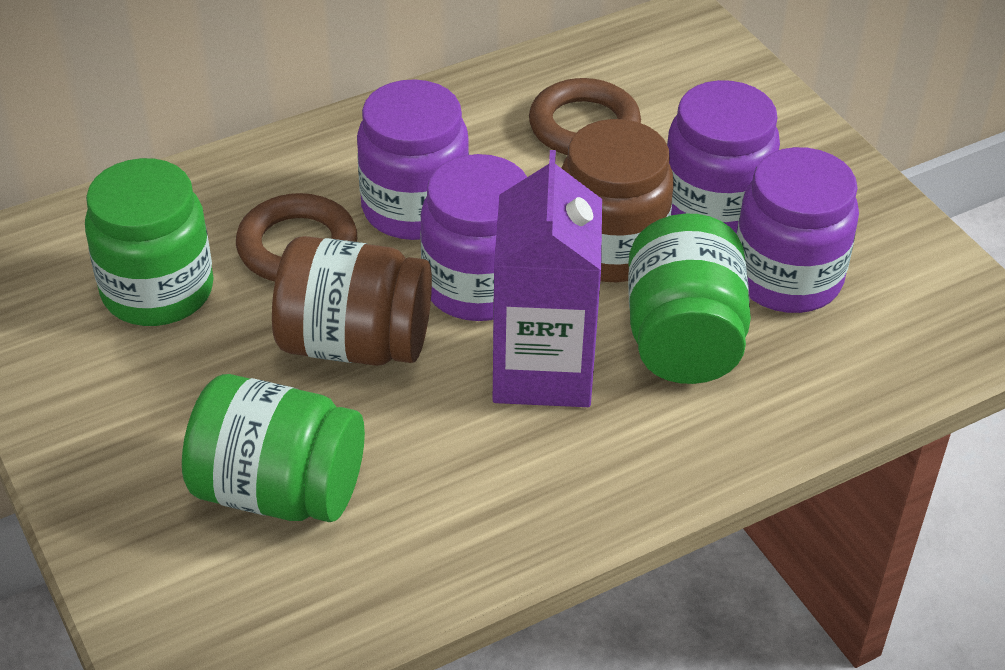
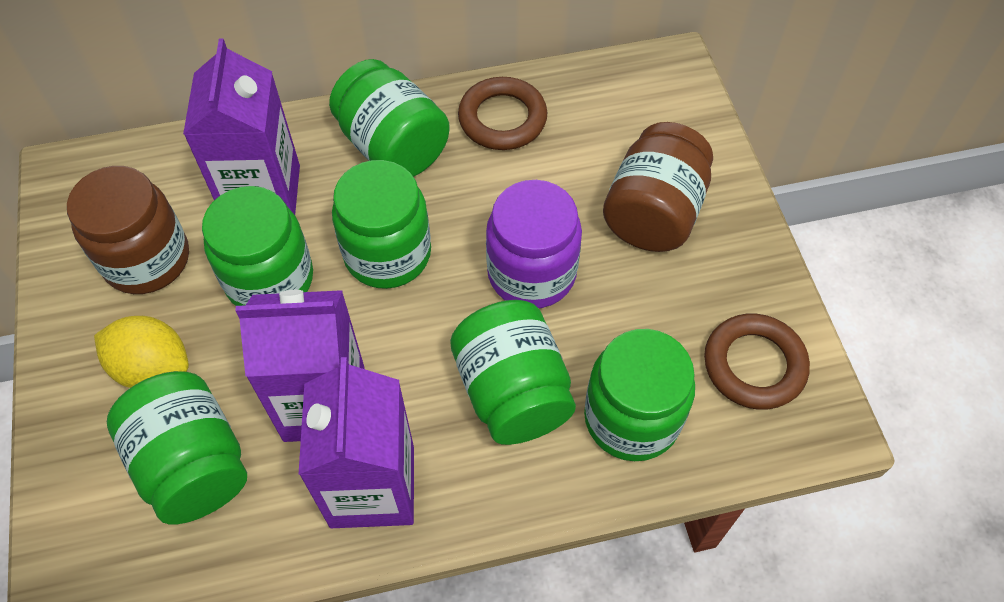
green jar: [85,158,214,326] [182,374,365,522] [628,213,751,384] = 3 -> [107,371,247,525] [202,186,313,306] [329,59,450,177] [332,160,431,289] [450,300,576,445] [584,329,695,461] = 6
purple carton: [493,150,602,407] = 1 -> [183,38,300,215] [235,290,364,442] [298,357,414,528] = 3
purple jar: [357,79,469,240] [420,154,527,321] [667,80,780,234] [737,147,859,313] = 4 -> [486,180,582,308] = 1
yellow lemon: none = 0 -> [94,316,189,388] = 1

